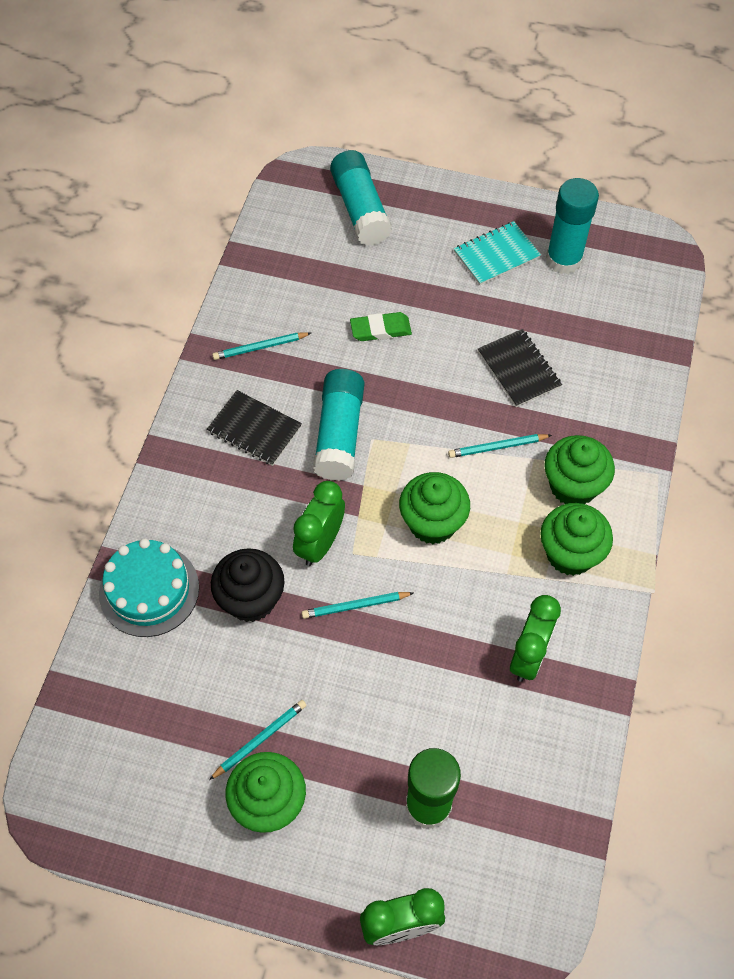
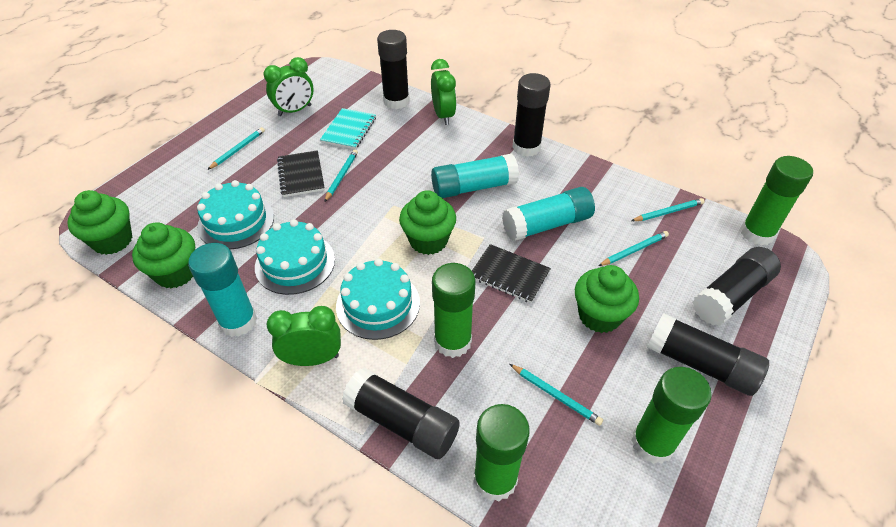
black cupcake: [211,548,285,622] = 1 -> none = 0
black glue stick: none = 0 -> [342,368,460,459] [377,30,410,109] [512,73,551,157] [647,313,769,396] [693,247,781,326] = 5
green eraser: [350,312,412,341] = 1 -> none = 0
green glue stick: [406,748,461,829] = 1 -> [432,263,475,358] [474,404,530,501] [631,367,712,464] [740,156,813,246] = 4
turquoise cake: [99,538,199,637] = 1 -> [197,180,274,250] [255,219,335,295] [336,258,420,340] = 3
turquoise pencil: [209,700,307,780] [212,332,311,360] [302,592,414,619] [448,434,552,458] = 4 -> [207,127,265,170] [324,149,358,202] [510,364,603,426] [598,231,669,266] [631,198,705,221] = 5

